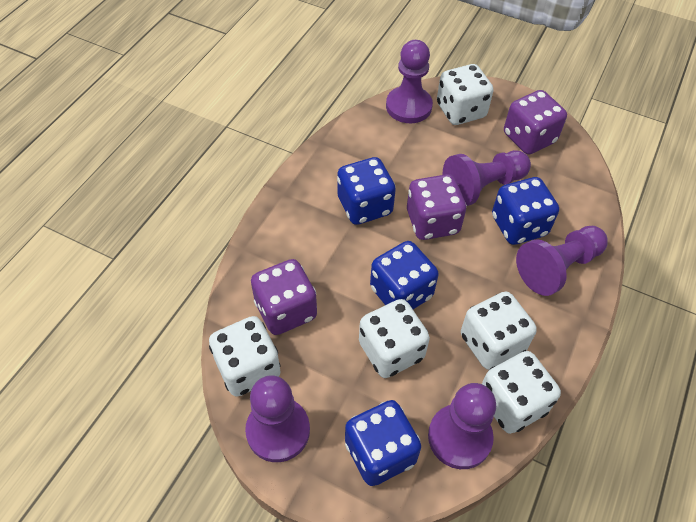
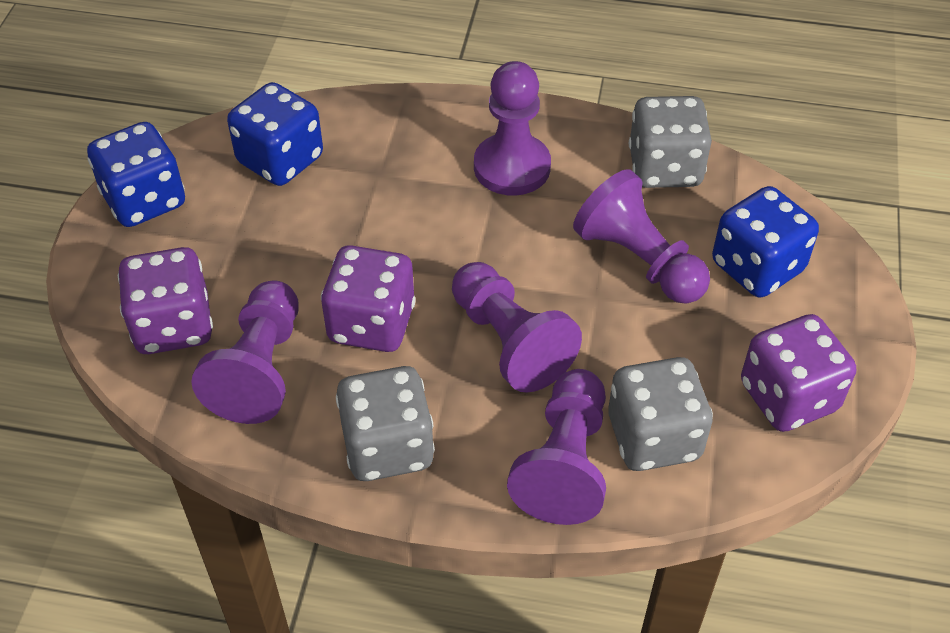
blue dice: [337,157,396,225] [345,400,421,486] [370,241,439,309] [492,177,559,245] = 4 -> [87,122,185,227] [227,82,323,186] [712,186,819,298] = 3
grey dice: none = 0 -> [336,366,435,481] [608,357,713,471] [629,96,712,188] = 3
white dice: [209,316,281,397] [359,299,430,378] [437,64,493,125] [461,292,537,370] [482,351,561,434] = 5 -> none = 0

